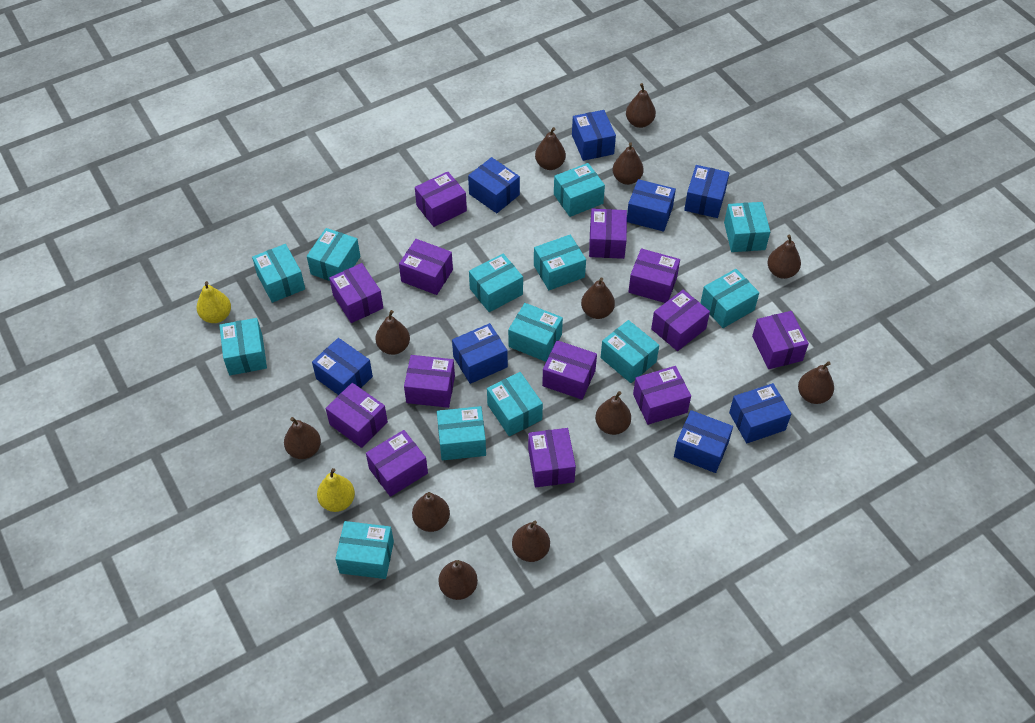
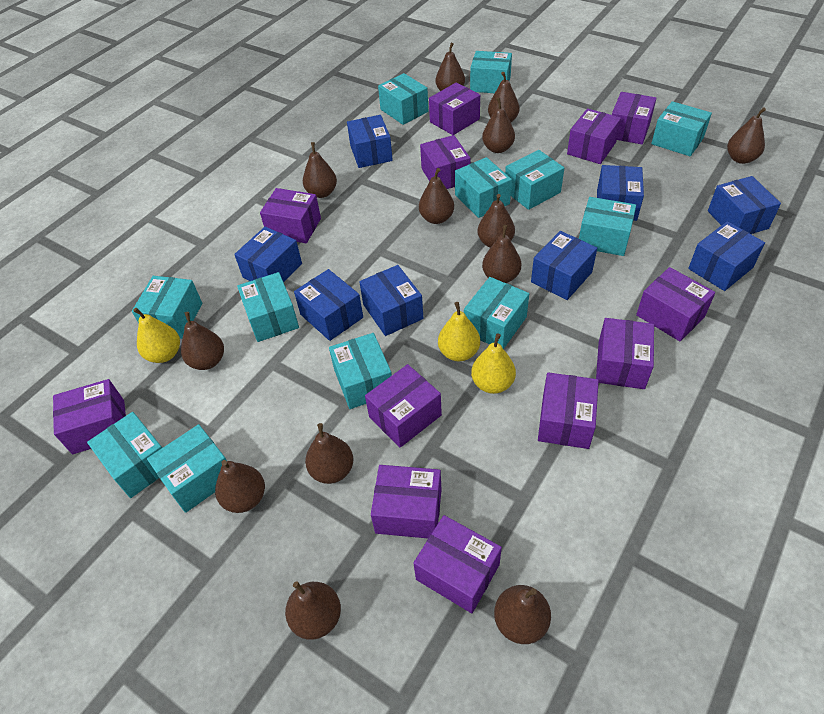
brown pear: [284,417,321,459] [375,310,410,355] [412,492,450,532] [438,560,478,600] [512,521,550,562] [535,127,566,170] [581,278,615,319] [595,391,631,435] [613,142,644,185] [626,83,656,128] [767,235,801,279] [798,361,834,404] = 12 -> [181,312,224,370] [215,460,265,513] [285,581,341,640] [303,142,337,198] [305,423,353,484] [419,168,454,224] [436,43,465,91] [477,194,515,248] [482,97,515,153] [482,225,521,283] [488,72,520,122] [494,585,551,644] [727,107,766,164] = 13
purple box: [326,383,388,448] [329,263,383,323] [366,430,428,497] [399,239,453,295] [404,355,455,408] [415,171,467,227] [528,428,576,487] [542,340,597,400] [589,209,627,259] [628,248,680,303] [633,366,691,425] [651,290,710,351] [752,311,809,369] = 13 -> [53,379,126,454] [260,188,321,243] [365,364,442,448] [371,465,442,538] [413,515,502,613] [420,135,471,189] [429,82,480,135] [538,372,599,449] [567,108,621,164] [596,318,654,389] [612,92,657,144] [636,267,715,342] = 12
turquoise box: [219,318,267,375] [252,244,305,303] [307,228,360,281] [335,521,394,579] [437,406,486,461] [469,254,523,312] [487,372,543,436] [508,303,563,362] [534,235,586,290] [554,163,605,217] [601,320,659,383] [701,269,759,328] [724,202,770,252] = 13 -> [87,412,162,498] [132,276,202,339] [147,424,227,513] [237,272,299,342] [329,333,392,409] [378,73,428,125] [455,157,512,218] [464,277,529,349] [470,51,512,93] [505,150,564,210] [579,197,636,256] [651,101,712,156] = 12
yellow pear: [197,281,231,323] [317,468,355,512] = 2 -> [133,308,180,363] [438,302,480,361] [471,333,516,394] = 3

